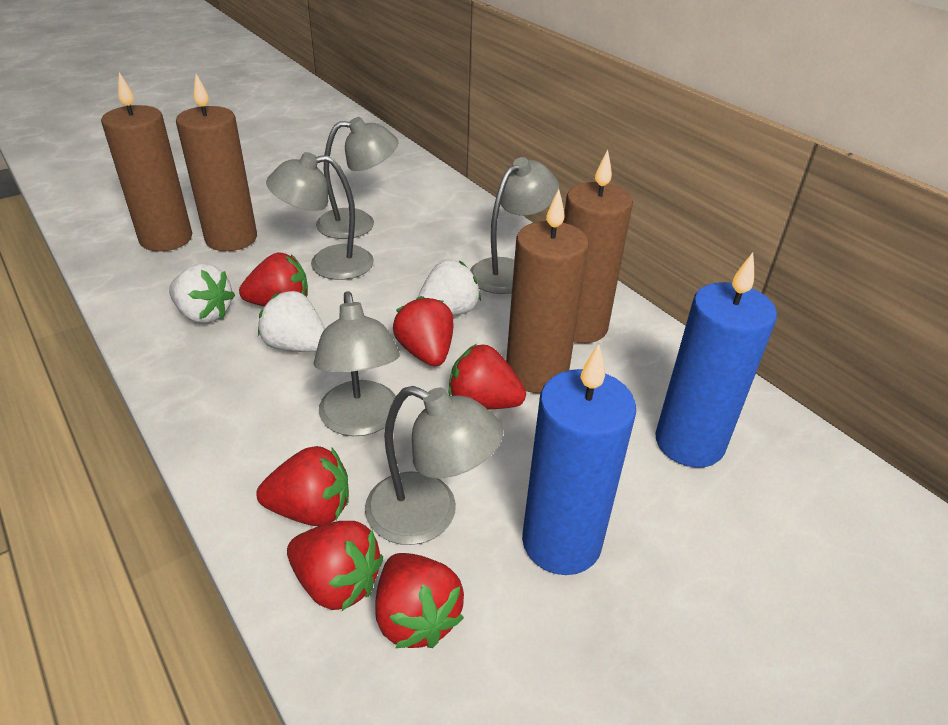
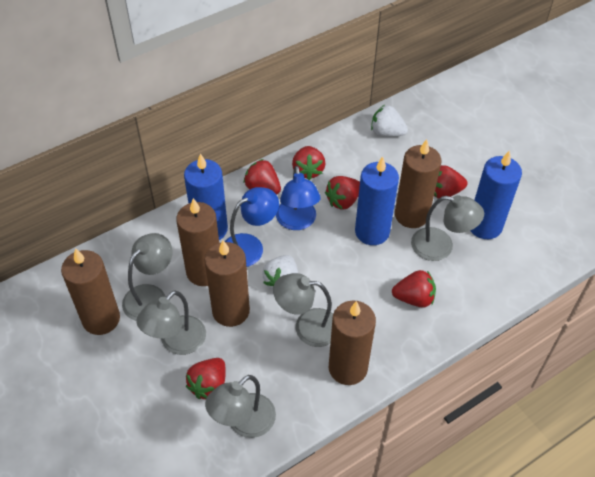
blue candle: [522,344,636,575] [655,253,777,468] = 2 -> [184,153,228,240] [355,156,399,245] [470,150,522,239] = 3
blue lamp: none = 0 -> [225,187,279,267] [276,166,321,230] = 2
brown candle: [101,72,192,251] [176,74,257,251] [506,189,589,393] [563,150,633,343] = 4 -> [61,248,120,335] [176,198,219,286] [204,240,250,327] [329,301,376,385] [395,139,441,228] = 5
white strawberry: [169,264,235,323] [258,291,325,352] [418,260,481,316] = 3 -> [262,255,298,290] [371,105,408,137] = 2

